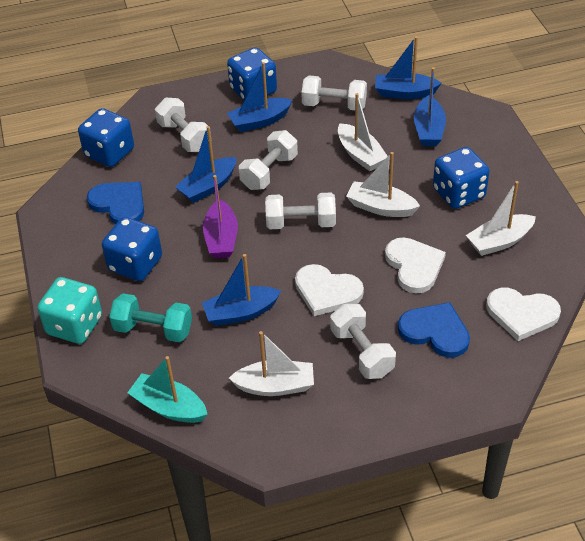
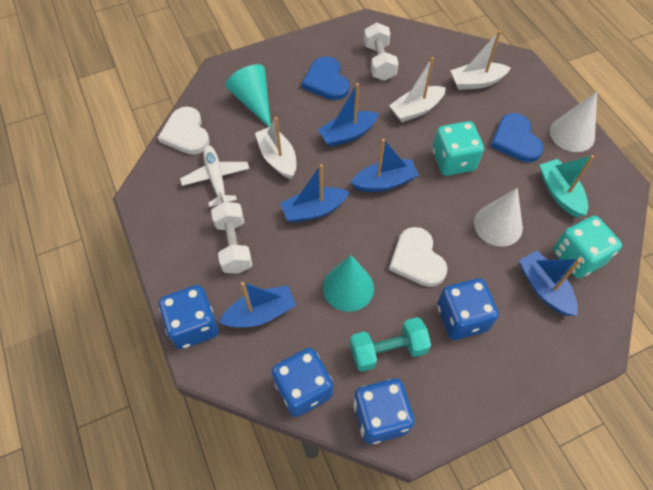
purple boat: [203,175,238,258] = 1 -> none = 0
turquoise cone: none = 0 -> [225,64,271,127] [323,255,374,312] = 2
turquoise dice: [37,277,102,344] = 1 -> [432,121,484,176] [553,216,622,278] = 2
white boat: [229,331,314,396] [338,93,388,171] [346,152,420,217] [466,181,536,256] = 4 -> [255,117,296,179] [389,57,446,122] [450,30,511,90] = 3
white cone: none = 0 -> [474,188,523,247] [550,92,597,152] = 2
white dumbbell: [155,98,211,152] [239,130,298,190] [265,193,336,229] [301,75,367,110] [330,304,396,379] = 5 -> [211,202,252,274] [364,23,398,81] = 2
white heart: [295,264,364,316] [385,237,446,293] [486,288,561,341] = 3 -> [158,107,210,155] [389,227,448,287] = 2
white plane: none = 0 -> [180,145,250,207] = 1

